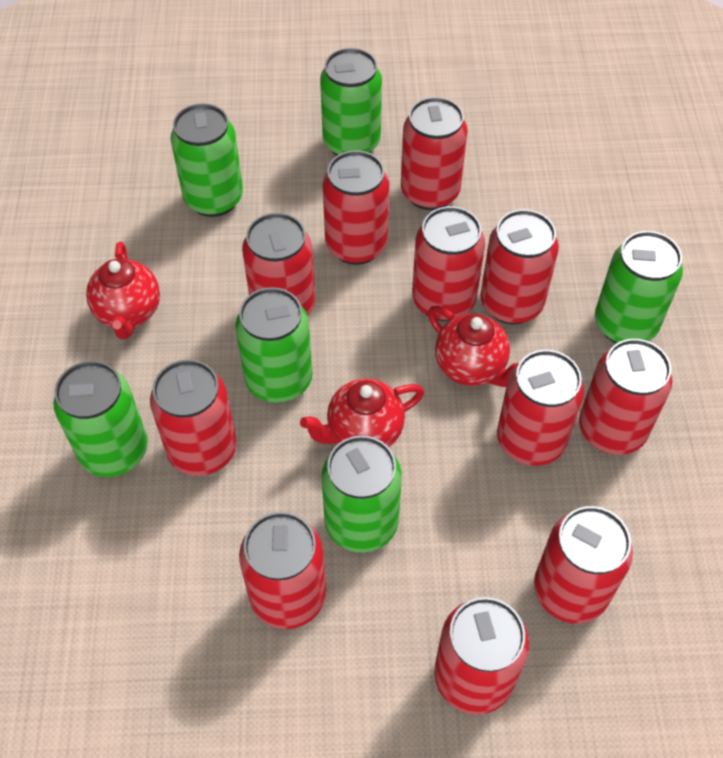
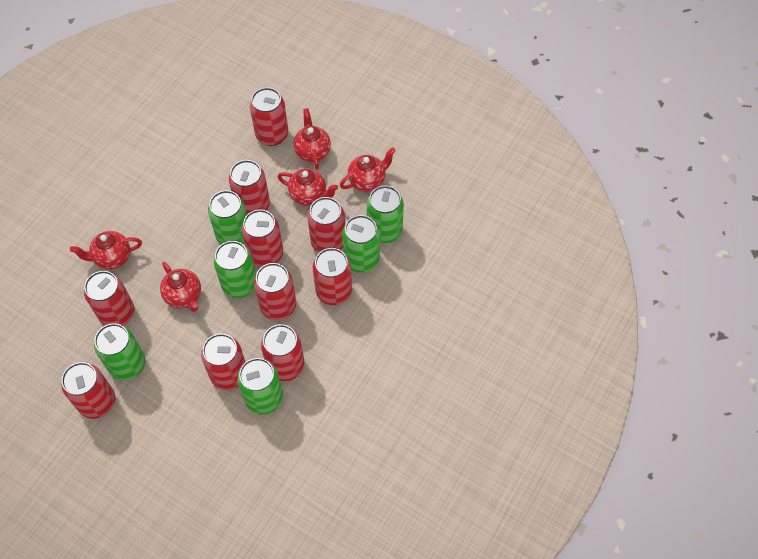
red can: [150,359,237,476] [239,512,326,629] [242,213,315,316] [323,150,389,265] [401,97,468,210] [412,206,485,321] [434,597,529,715] [480,209,559,324] [497,350,584,466] [534,506,633,623] [579,339,672,455] = 11 -> [61,362,115,419] [84,271,135,326] [201,333,245,390] [229,160,270,214] [242,209,283,267] [250,87,288,146] [254,263,296,320] [261,324,305,381] [307,197,345,252] [313,248,352,305] = 10
red teapot: [86,242,160,339] [300,378,424,447] [428,306,519,387] = 3 -> [70,231,142,270] [160,262,201,312] [278,168,338,206] [293,108,331,169] [340,147,396,192] = 5

